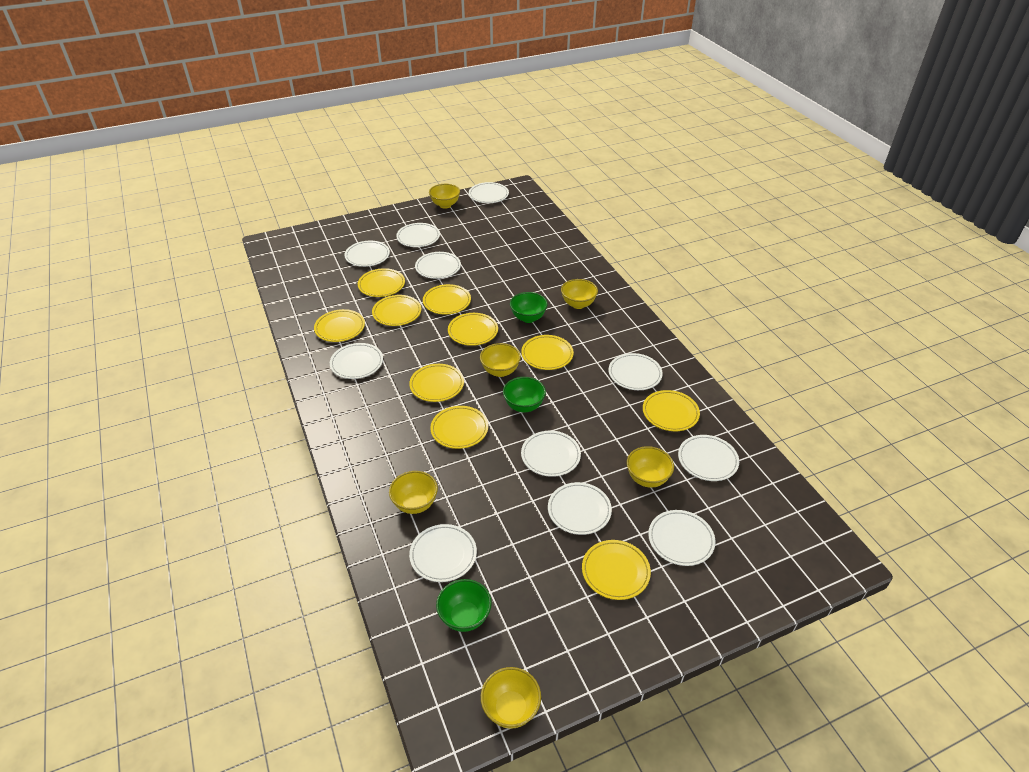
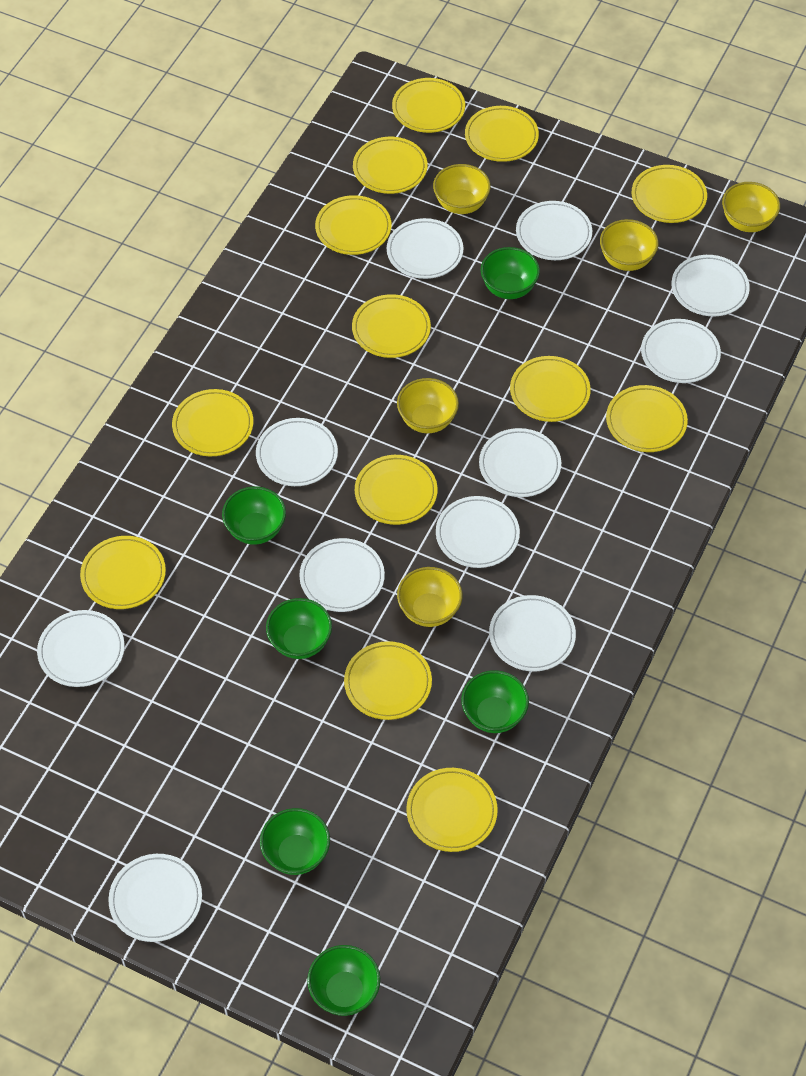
green bowl: [436,579,492,632] [503,377,546,412] [510,292,548,323] = 3 -> [222,486,286,545] [260,808,330,875] [266,598,332,659] [307,945,380,1016] [461,670,529,733] [481,247,540,299] = 6
yellow bowl: [389,471,438,514] [429,184,460,209] [480,343,521,377] [481,667,541,729] [561,279,598,309] [627,446,674,488] = 6 -> [397,378,459,433] [397,567,463,627] [433,164,491,214] [600,219,659,271] [722,182,780,232] = 5
yellow plate: [314,309,365,342] [358,268,405,297] [372,295,421,326] [409,364,464,402] [423,284,471,315] [430,406,488,449] [448,313,498,346] [521,335,574,370] [582,540,651,600] [643,390,700,431] = 10 -> [80,536,166,609] [172,389,253,456] [315,195,391,255] [344,641,432,720] [352,294,431,358] [353,137,428,194] [355,455,438,525] [392,78,465,133] [406,768,498,852] [465,106,539,162] [510,356,591,422] [606,385,688,452] [632,165,707,223] = 13

